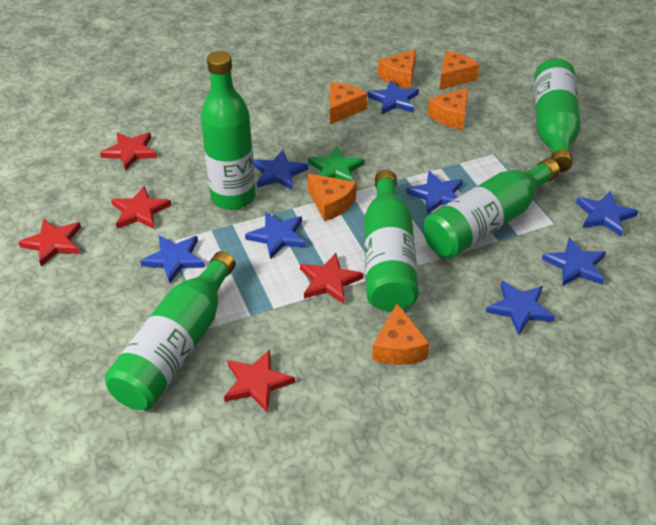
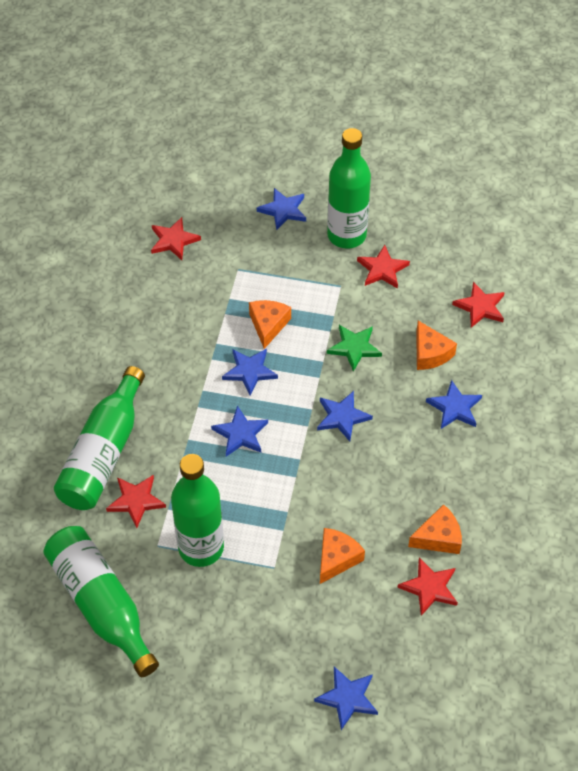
blue star: [140,235,205,283] [245,212,306,259] [253,150,308,190] [367,80,419,114] [406,171,463,214] [486,281,555,335] [542,237,606,286] [576,191,638,236] = 8 -> [211,406,268,456] [222,349,278,396] [257,188,306,230] [314,667,378,730] [317,391,373,441] [426,380,482,429] = 6
green bottle: [105,251,236,410] [200,51,255,210] [364,170,419,312] [423,158,560,258] [534,58,581,172] = 5 -> [43,526,159,677] [54,366,145,510] [171,454,224,567] [327,128,371,249] = 4
orange cheese: [307,173,357,221] [330,82,367,124] [372,303,430,365] [378,50,416,89] [428,88,469,130] [439,51,479,90] = 6 -> [249,300,291,349] [320,528,365,584] [408,504,462,554] [416,321,457,370] = 4

